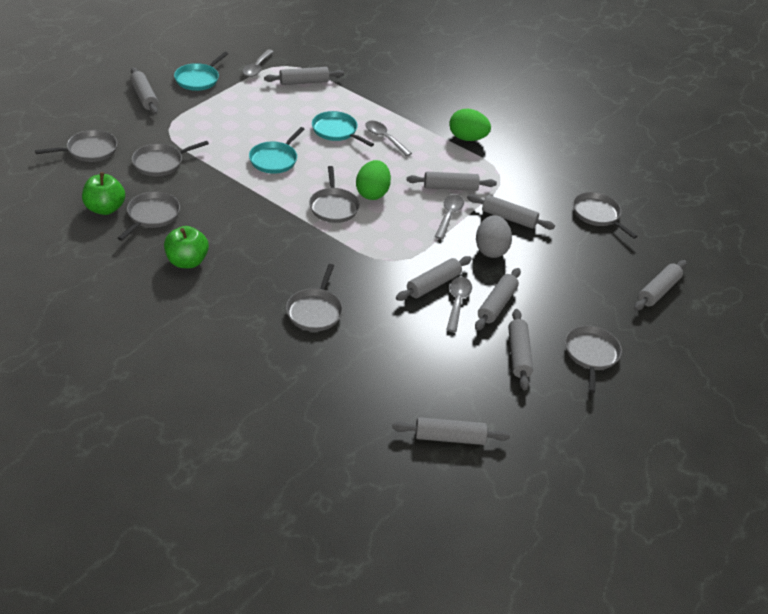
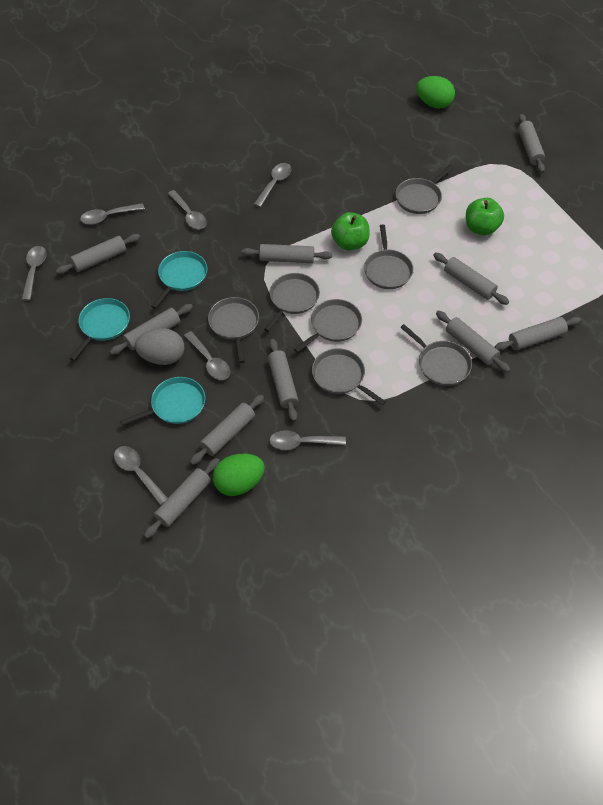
grey rolling pin: [130,67,158,115] [264,67,344,85] [392,417,510,445] [396,256,472,301] [407,172,497,191] [467,194,555,229] [475,268,521,331] [508,309,533,390] [634,260,687,311] = 9 -> [56,234,140,274] [110,304,193,355] [144,458,220,538] [190,395,264,465] [241,244,332,263] [268,339,298,422] [433,253,509,305] [436,311,510,373] [495,317,581,351] [518,114,545,173] = 10
grey spoon: [242,49,274,77] [365,121,412,157] [435,194,464,240] [446,277,472,332] = 4 -> [22,246,47,301] [80,203,145,225] [114,446,168,505] [168,190,207,229] [184,331,230,380] [254,163,292,207] [269,430,346,450] = 7

